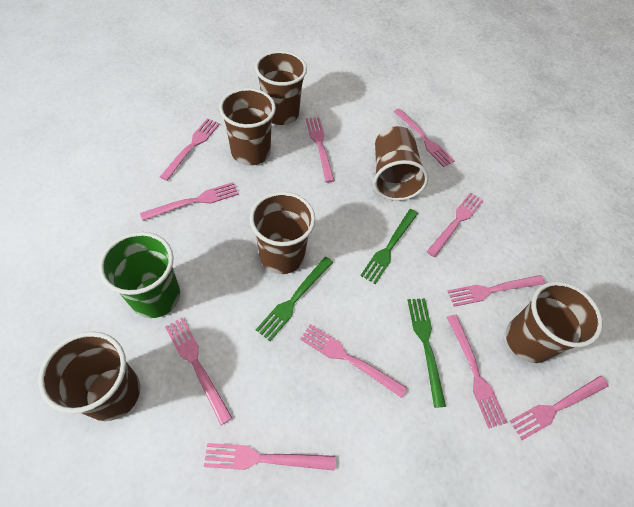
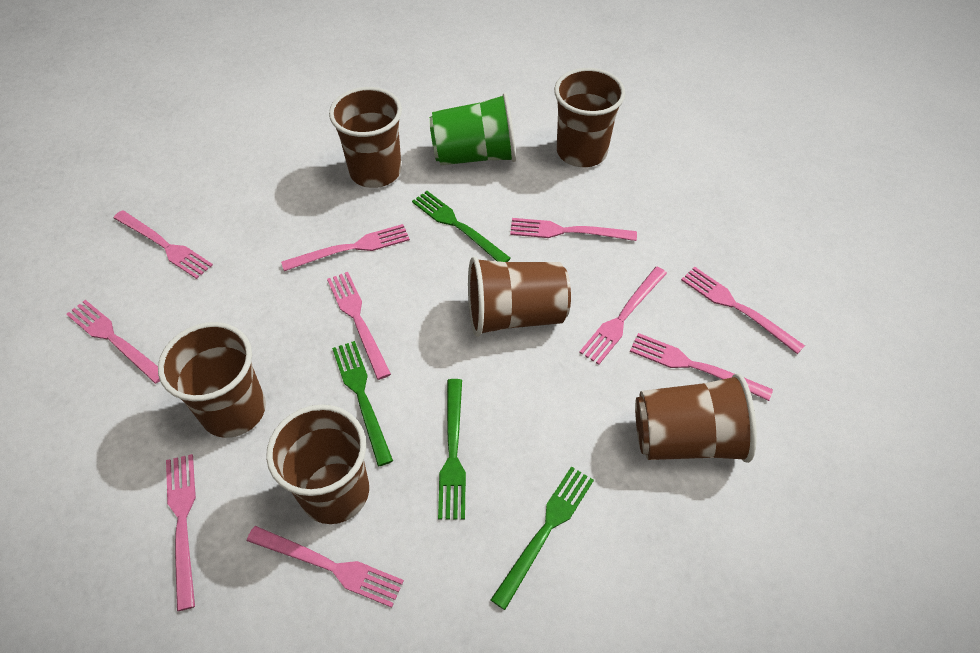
green fork: [256,257,333,341] [360,209,418,284] [407,298,446,408] = 3 -> [332,341,393,466] [412,191,511,262] [438,379,466,520] [491,466,594,610] = 4
pink fork: [140,182,239,221] [160,118,220,181] [165,317,232,425] [204,443,335,471] [300,324,407,398] [306,117,335,182] [394,108,454,167] [427,192,484,257] [447,275,545,307] [447,315,507,428] [510,376,609,440] = 11 -> [66,300,160,384] [114,210,213,279] [166,454,196,611] [247,526,404,608] [281,224,410,271] [327,272,391,380] [510,218,637,241] [579,267,667,365] [630,333,773,401] [681,267,805,354] = 10

